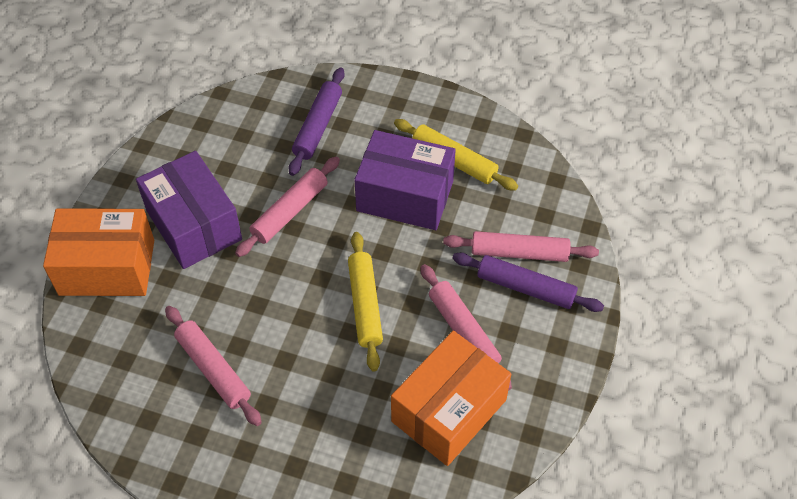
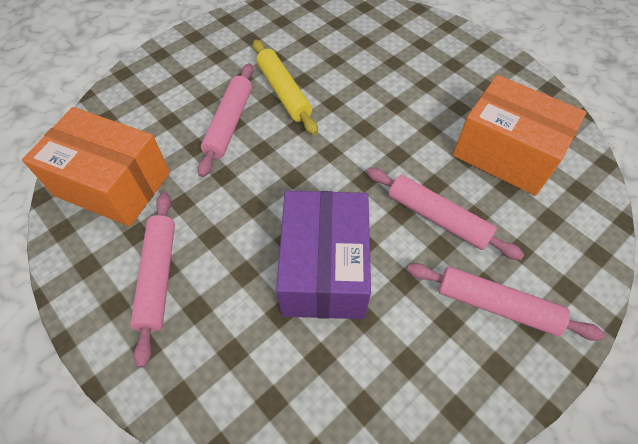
purple box: [136,151,242,269] [354,130,456,230] = 2 -> [276,191,371,319] = 1
purple rolling pin: [289,68,345,176] [452,253,604,312] = 2 -> none = 0
yellow rolling pin: [348,232,383,371] [394,119,518,191] = 2 -> [253,40,318,135] = 1

